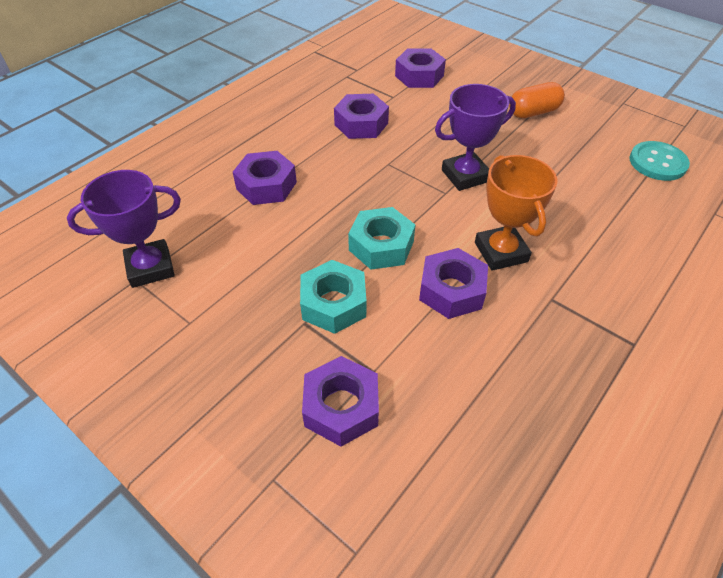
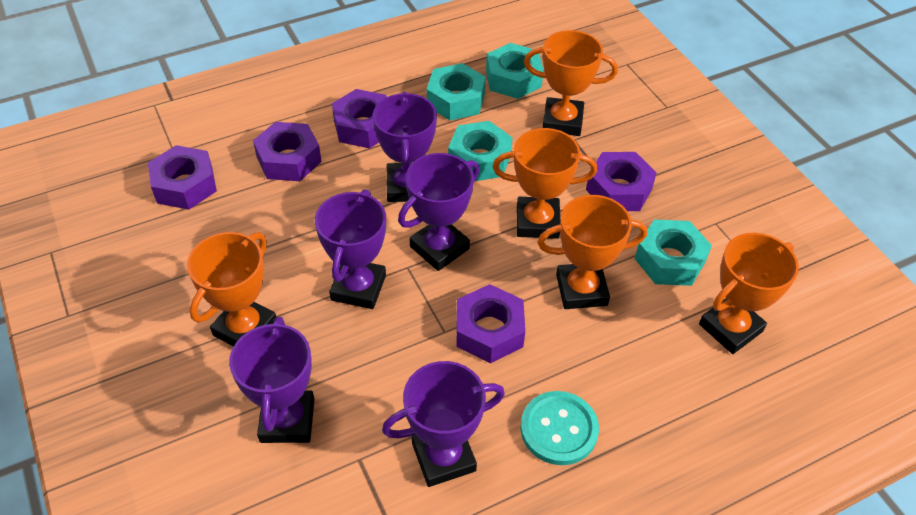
orange capsule: [509,82,565,118] = 1 -> none = 0
orange trophy: [475,155,558,271] = 1 -> [187,232,277,346] [493,128,597,239] [524,30,618,136] [537,195,647,309] [699,233,799,354] = 5
purple trophy: [67,170,181,288] [435,84,516,191] = 2 -> [229,317,315,443] [315,189,386,309] [372,92,437,202] [382,361,505,487] [398,153,479,271] = 5
turquoise nut: [300,260,367,334] [348,207,415,270] = 2 -> [427,63,486,120] [448,121,513,181] [486,43,544,99] [635,220,712,286] = 4

